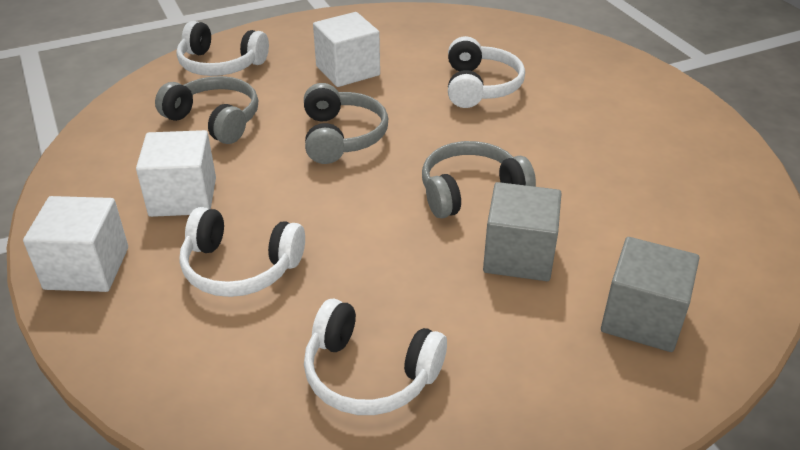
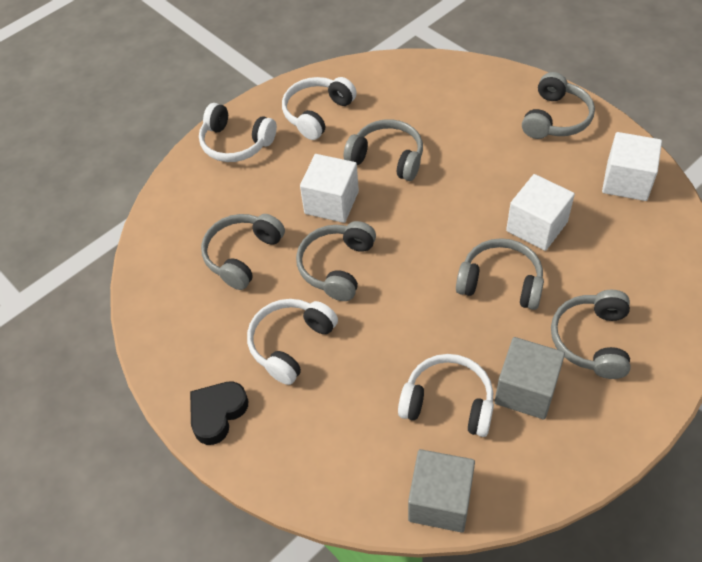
black heart: none = 0 -> [190,382,248,445] = 1
grey headphones: [155,76,258,144] [304,83,388,164] [422,141,536,218] = 3 -> [201,214,285,290] [296,221,376,301] [344,119,423,181] [456,238,544,310] [522,72,595,139] [551,290,630,379] = 6

